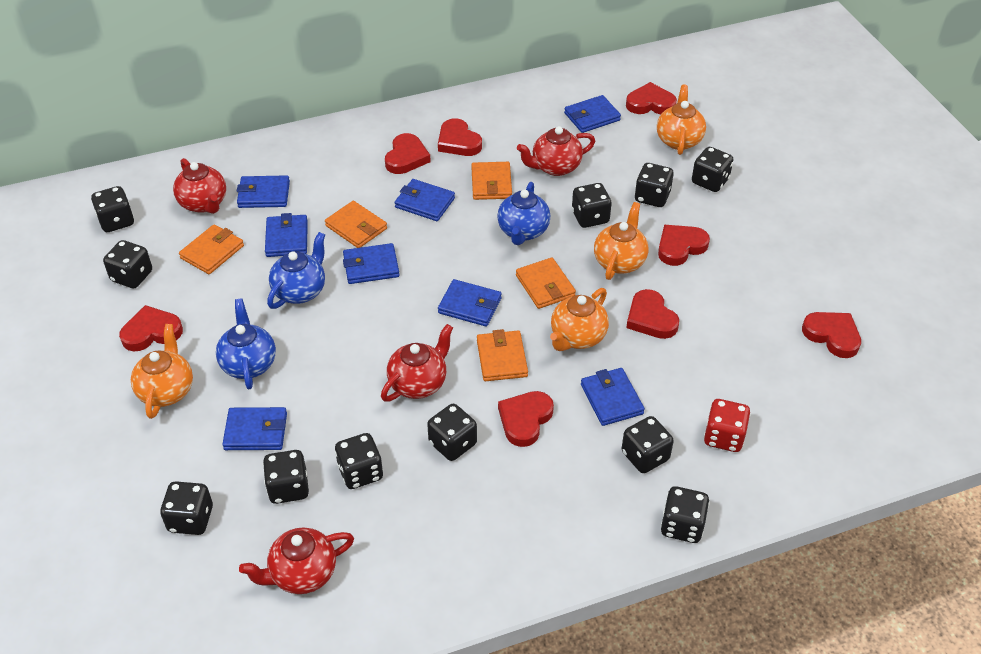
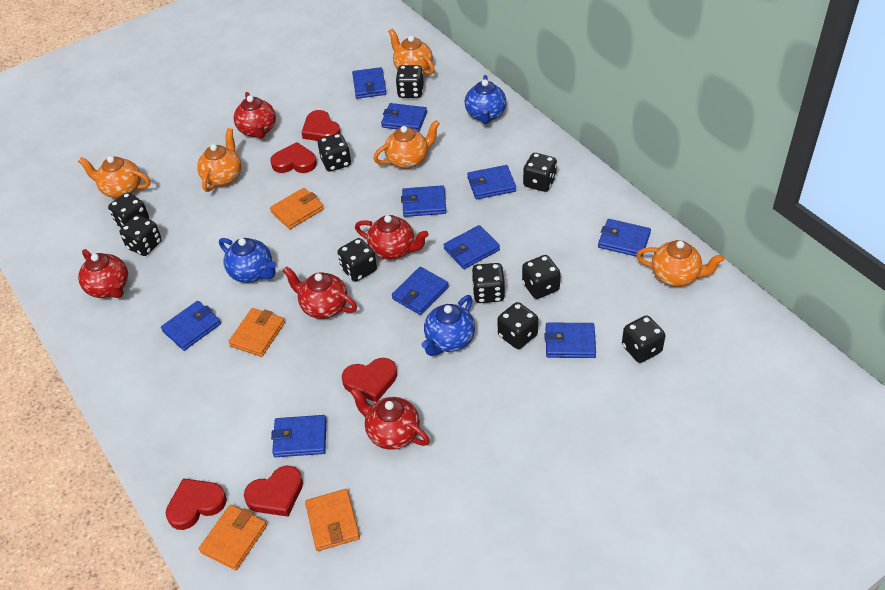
black dice: [91,186,134,232] [103,240,152,288] [160,481,213,535] [263,450,309,504] [335,433,383,489] [427,404,477,461] [572,183,612,228] [622,416,674,473] [635,163,673,207] [661,486,710,543] [692,147,733,192] = 11 -> [108,192,149,228] [120,215,162,256] [318,133,351,172] [338,238,377,282] [396,65,424,98] [472,263,505,303] [497,302,538,349] [522,255,561,299] [523,153,557,192] [622,315,665,363] = 10
blue wallet: [222,407,287,450] [237,175,290,208] [265,213,308,257] [343,243,399,284] [395,179,455,221] [438,279,502,327] [564,95,621,133] [581,368,645,426] = 8 -> [161,301,221,351] [271,415,326,457] [352,67,386,99] [381,103,427,132] [392,267,449,315] [401,185,446,217] [444,225,500,269] [467,165,516,199] [545,323,596,358] [598,219,651,257] = 10
orange teapot: [131,324,193,419] [550,288,609,351] [594,202,648,280] [657,85,706,155] = 4 -> [78,156,150,198] [197,128,242,192] [373,120,440,169] [388,29,435,75] [636,240,724,287] = 5
orange wallet: [179,224,244,274] [325,201,387,248] [471,162,512,200] [477,329,528,381] [516,258,576,309] = 5 -> [199,505,267,570] [228,308,285,357] [270,188,324,229] [305,489,360,551] = 4
red dice: [704,399,751,452] = 1 -> none = 0
red heart: [119,305,183,351] [385,133,431,174] [438,118,482,156] [498,391,554,447] [626,82,677,114] [626,289,679,339] [658,225,710,266] [802,312,861,358] = 8 -> [165,478,227,530] [244,466,303,517] [271,142,317,173] [301,110,341,141] [342,358,397,402] = 5
red teapot: [173,158,226,214] [239,528,354,594] [381,324,453,402] [517,126,595,176] = 4 -> [78,249,128,298] [234,92,276,139] [283,266,357,319] [350,387,430,450] [355,215,429,260] = 5

